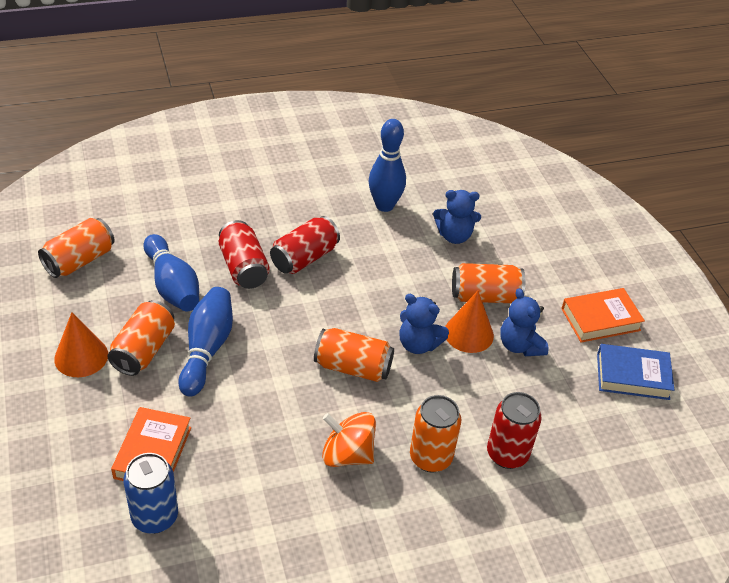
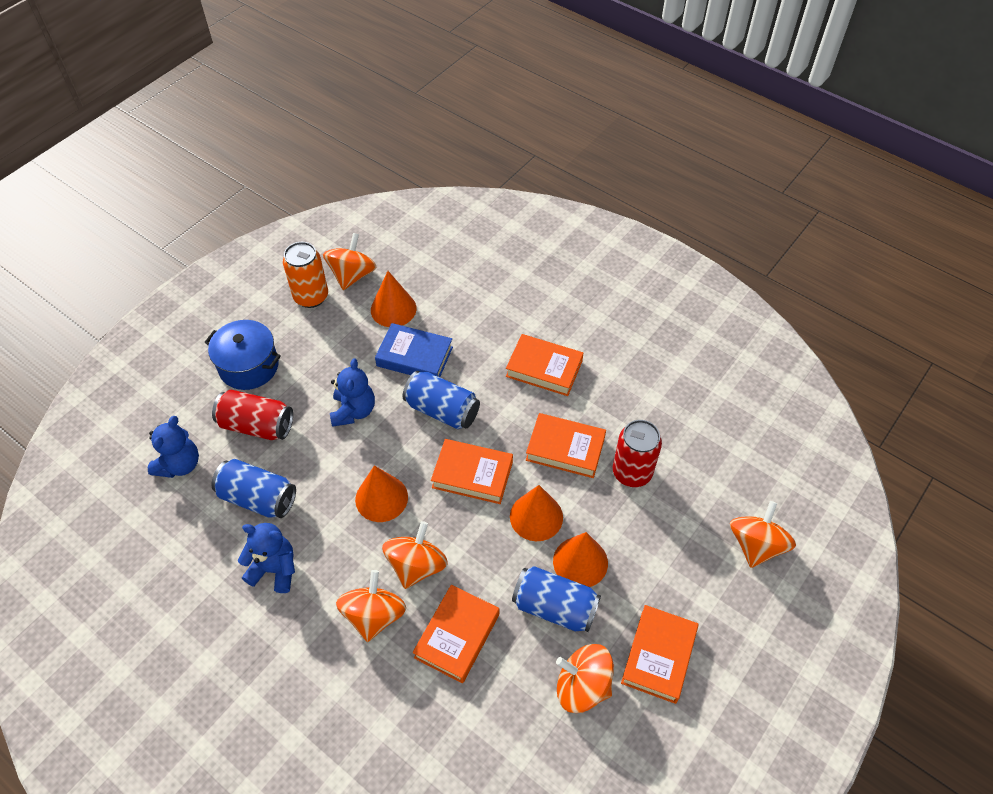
blue bowling pin: [143,234,199,311] [178,287,233,397] [369,119,406,212] = 3 -> none = 0
blue can: [123,453,178,534] = 1 -> [212,459,296,518] [402,371,480,429] [512,566,601,632] = 3
blue pot: none = 0 -> [205,320,281,390] = 1
orange book: [111,407,191,481] [561,288,645,343] = 2 -> [413,585,499,683] [431,439,513,504] [506,334,583,396] [526,413,606,478] [621,605,699,704] = 5
orange can: [38,218,115,278] [107,300,175,376] [314,328,394,382] [410,395,461,473] [452,263,525,303] = 5 -> [283,242,328,308] = 1
orange cone: [54,312,108,377] [445,291,494,353] = 2 -> [355,465,408,522] [371,271,417,327] [510,485,563,541] [553,532,608,587] = 4
orange spinning top: [322,412,376,467] = 1 -> [323,233,377,290] [336,570,406,642] [382,521,448,589] [556,644,614,713] [730,501,796,568] = 5
red can: [219,220,270,289] [270,216,340,274] [487,392,542,469] = 3 -> [212,389,293,440] [613,420,662,487] = 2

